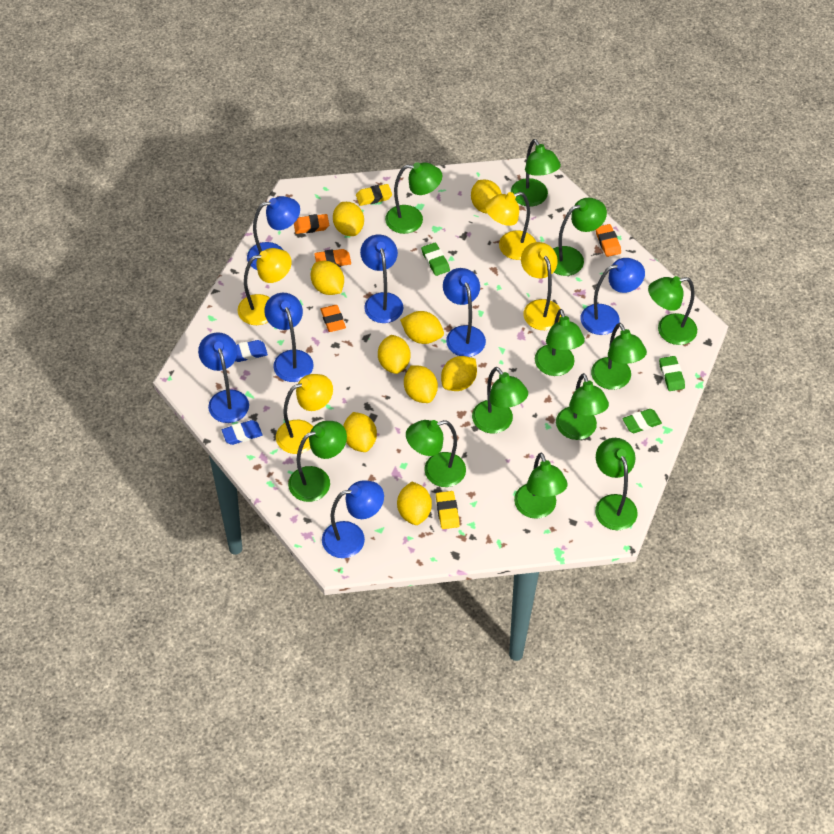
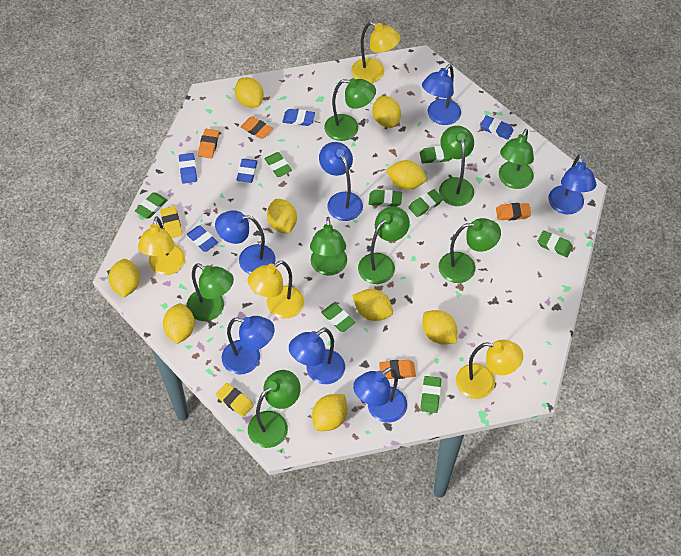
blue eraser: [222,420,263,445] [235,340,268,362] = 2 -> [179,153,197,184] [187,225,218,252] [236,159,258,183] [283,109,315,126] [480,115,514,140] = 5
green eraser: [421,242,450,276] [622,409,662,433] [659,356,685,391] = 3 -> [135,193,167,219] [264,152,292,177] [321,303,355,332] [369,190,402,207] [409,189,443,217] [420,146,452,163] [420,376,441,413] [538,230,573,257] = 8
green lamp: [288,421,347,502] [385,162,442,234] [406,420,466,487] [472,367,528,434] [511,139,561,206] [514,453,567,519] [535,309,585,376] [553,198,607,276] [556,373,609,440] [591,323,647,390] [595,438,638,530] [648,276,697,345] = 12 -> [187,263,234,321] [248,370,301,448] [310,217,347,276] [324,78,376,141] [358,207,410,284] [438,218,501,283] [439,126,474,206] [499,129,534,189] = 8

